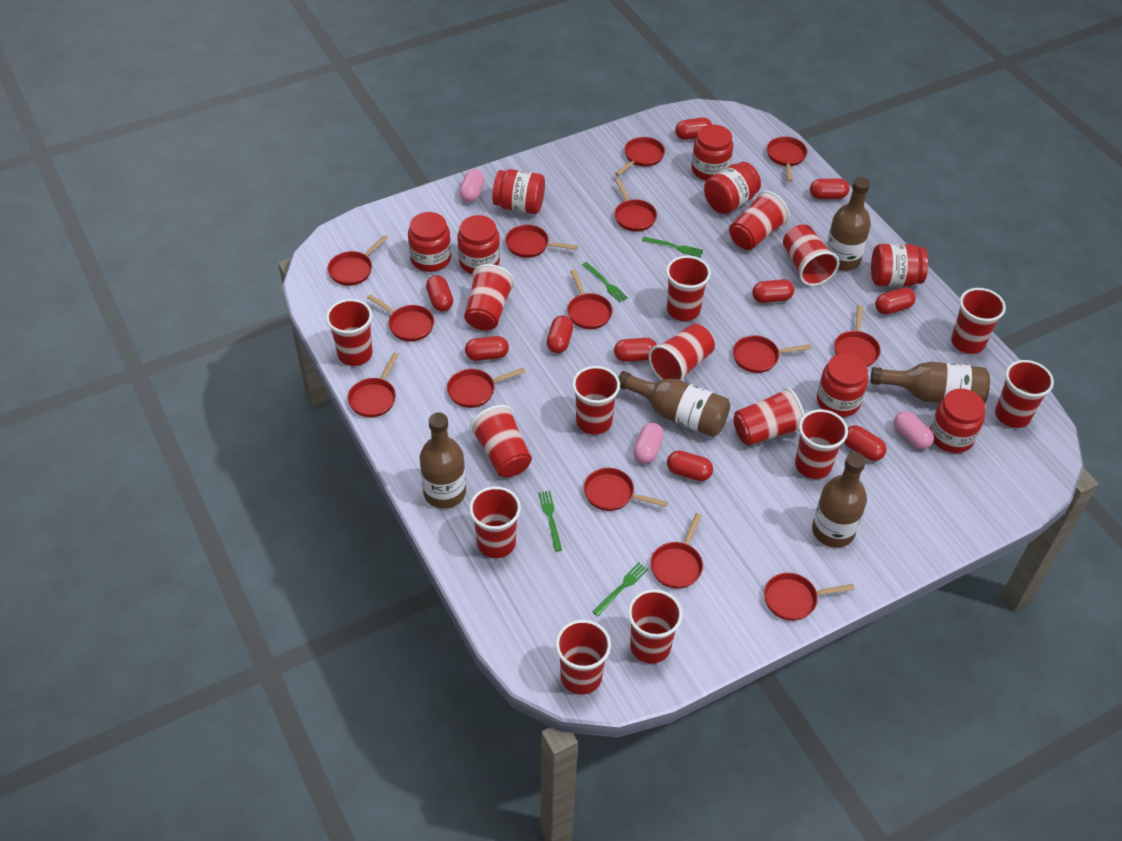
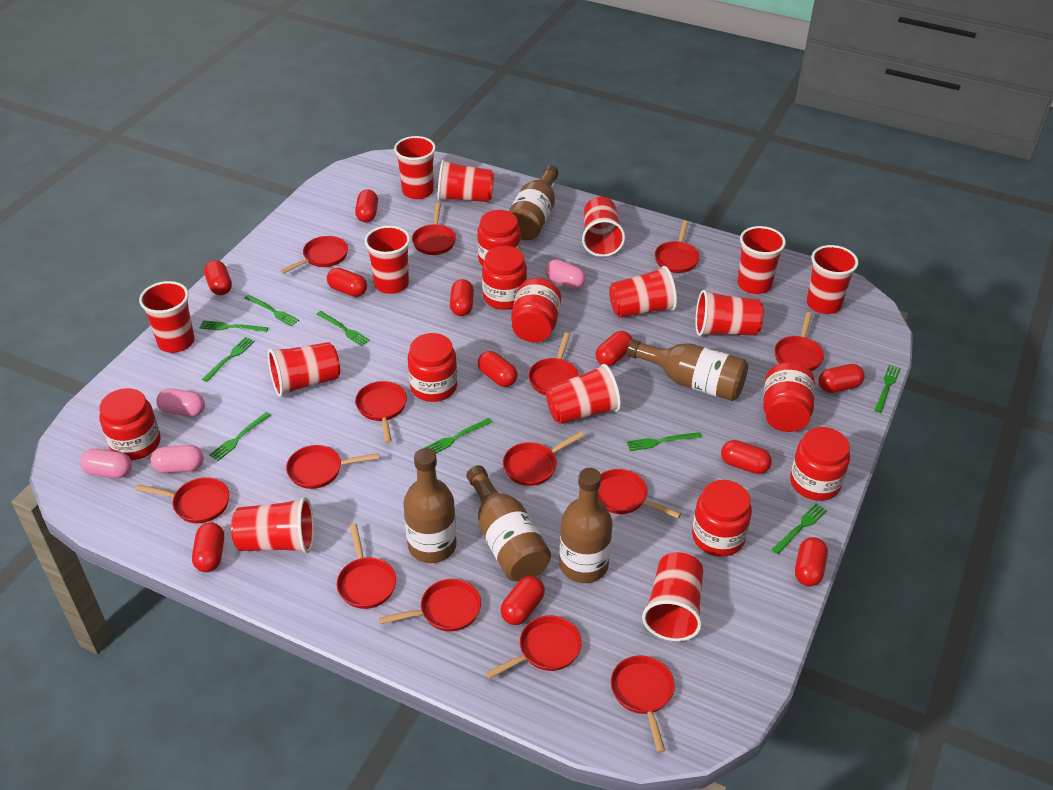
green fork: [538,491,562,552] [582,262,628,302] [593,562,648,616] [642,237,703,257] = 4 -> [200,320,268,332] [202,337,255,382] [209,412,271,461] [245,295,299,326] [316,311,370,346] [424,418,492,453] [627,432,702,451] [772,504,827,554] [874,365,901,413] = 9
pink capsule: [459,169,485,202] [633,423,664,464] [894,411,934,449] = 3 -> [80,449,132,478] [151,445,204,473] [156,389,205,417] [545,259,586,289] = 4
red capsule: [426,275,453,311] [465,336,509,361] [547,316,573,353] [614,338,657,362] [667,450,713,481] [675,117,712,140] [752,279,794,303] [810,178,850,199] [844,425,887,461] [875,287,916,315] = 10 -> [192,522,224,572] [204,260,232,295] [327,268,367,297] [355,189,378,222] [450,279,474,316] [478,351,518,387] [500,576,545,625] [595,331,632,366] [721,440,772,474] [795,537,828,587] [819,364,865,393] = 11
red cup: [326,299,373,366] [464,264,515,330] [469,486,521,558] [470,405,532,477] [556,620,611,695] [572,366,620,435] [628,589,683,664] [649,324,715,381] [666,256,711,321] [729,191,790,250] [733,387,805,446] [783,224,839,286] [795,409,848,479] [951,288,1006,354] [995,360,1054,428] = 15 -> [139,281,195,353] [231,497,314,553] [268,342,340,397] [364,226,410,294] [394,136,436,199] [438,159,494,202] [546,364,621,424] [582,197,625,257] [609,266,677,318] [642,552,703,641] [696,290,764,336] [737,226,786,294] [807,245,858,314] = 13

